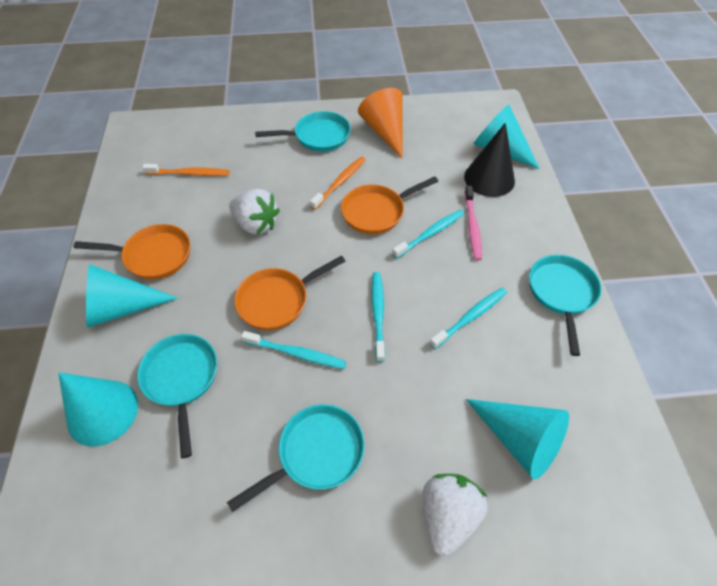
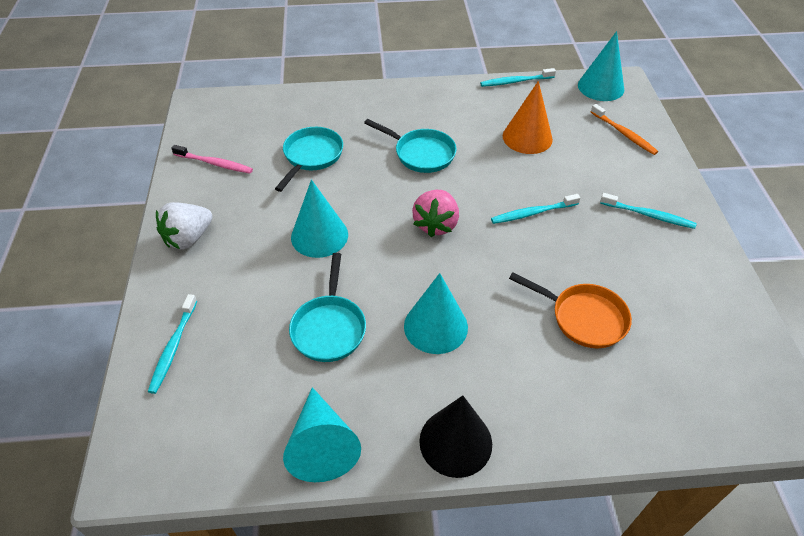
orange pan: [73,224,190,279] [234,255,346,330] [341,176,438,234] = 3 -> [509,272,632,348] = 1
orange toothbrush: [142,164,230,176] [310,157,366,210] = 2 -> [591,104,658,155] = 1
pink strawberry: none = 0 -> [412,190,459,237] = 1
turquoise pan: [137,334,217,459] [227,404,365,512] [255,111,351,152] [529,255,601,356] = 4 -> [275,127,343,192] [289,253,366,362] [364,119,456,173] = 3
white strawberry: [229,189,280,235] [423,474,488,556] = 2 -> [156,202,213,249] = 1

